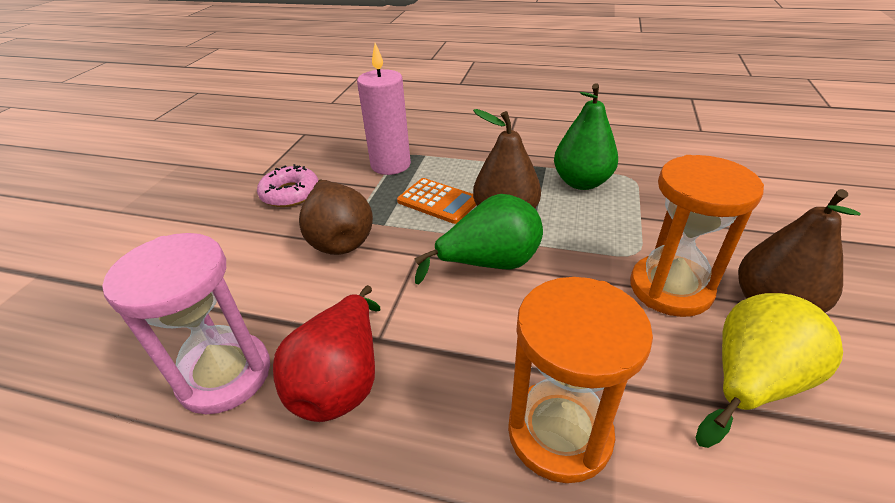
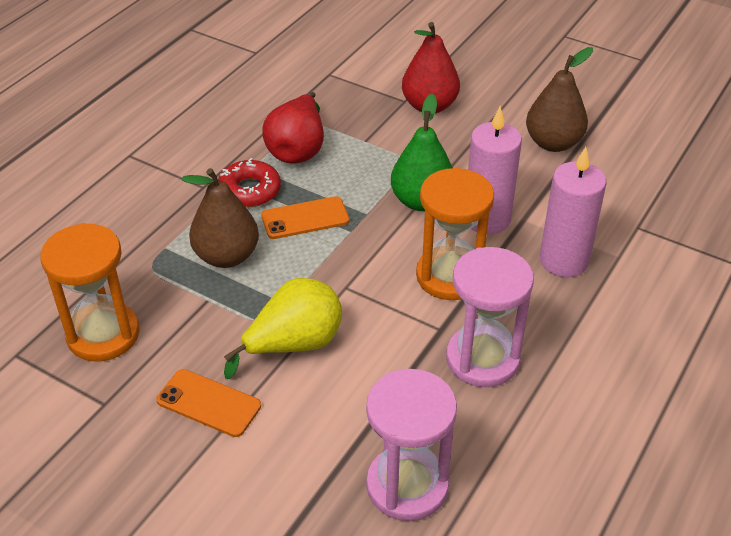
brown pear: [299,180,373,255] [473,109,541,209] [738,189,861,313] = 3 -> [182,168,259,268] [526,47,593,152] = 2
green pear: [415,194,543,284] [554,84,618,190] = 2 -> [391,94,453,211] = 1
orange calculator: [397,178,476,224] = 1 -> none = 0
orange phone: none = 0 -> [156,369,261,437] [261,196,349,239] = 2
pink candle: [357,43,411,175] = 1 -> [468,106,522,234] [540,147,606,277] = 2
pink donut: [257,164,319,207] = 1 -> none = 0
pink hourglass: [102,233,270,414] = 1 -> [366,369,457,521] [446,247,534,387] = 2
red donut: none = 0 -> [218,158,281,207] = 1
red pear: [273,285,380,422] = 1 -> [262,92,324,163] [402,22,460,113] = 2

